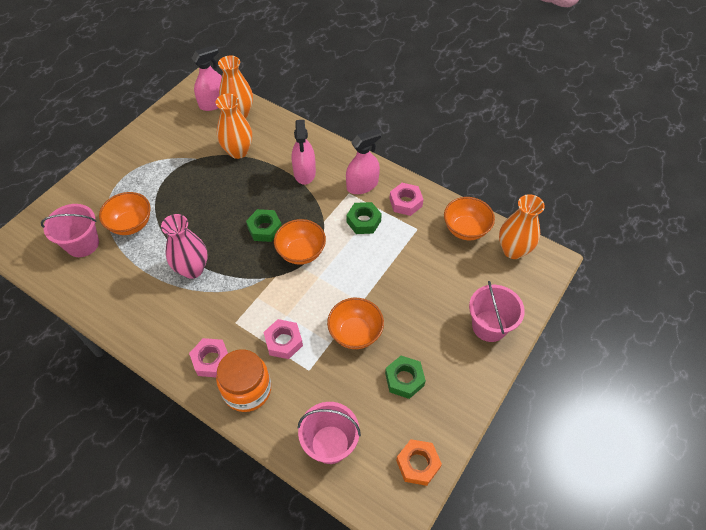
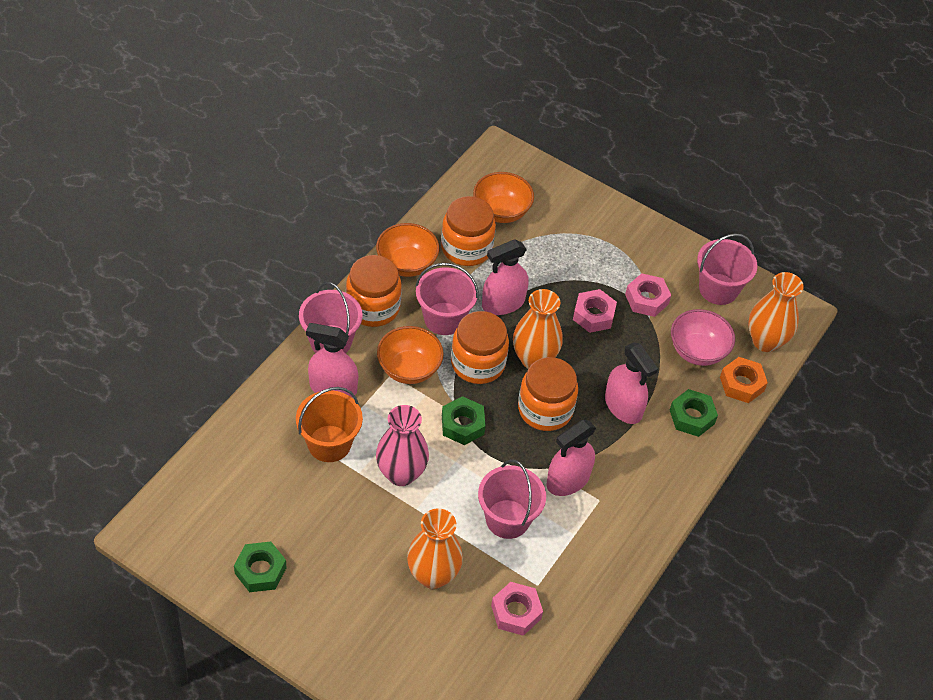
orange bowl: [99,192,151,235] [274,219,326,265] [327,298,384,349] [444,197,495,240] = 4 -> [376,223,439,277] [377,326,444,384] [473,172,534,223] = 3
orange bucket: none = 0 -> [296,387,363,462] = 1
orange jar: [216,349,271,412] = 1 -> [346,255,402,327] [441,196,496,266] [451,311,509,384] [518,357,578,431] = 4
pink bowl: none = 0 -> [671,309,735,366] = 1
pink bucket: [41,204,99,257] [298,402,361,464] [469,281,525,342] = 3 -> [299,282,362,353] [415,263,479,335] [478,460,546,539] [697,233,758,305] = 4
pink spray bottle: [191,45,222,111] [292,120,316,185] [346,128,382,194] = 3 -> [306,323,358,397] [482,240,528,315] [546,420,596,496] [605,342,658,424] = 4

